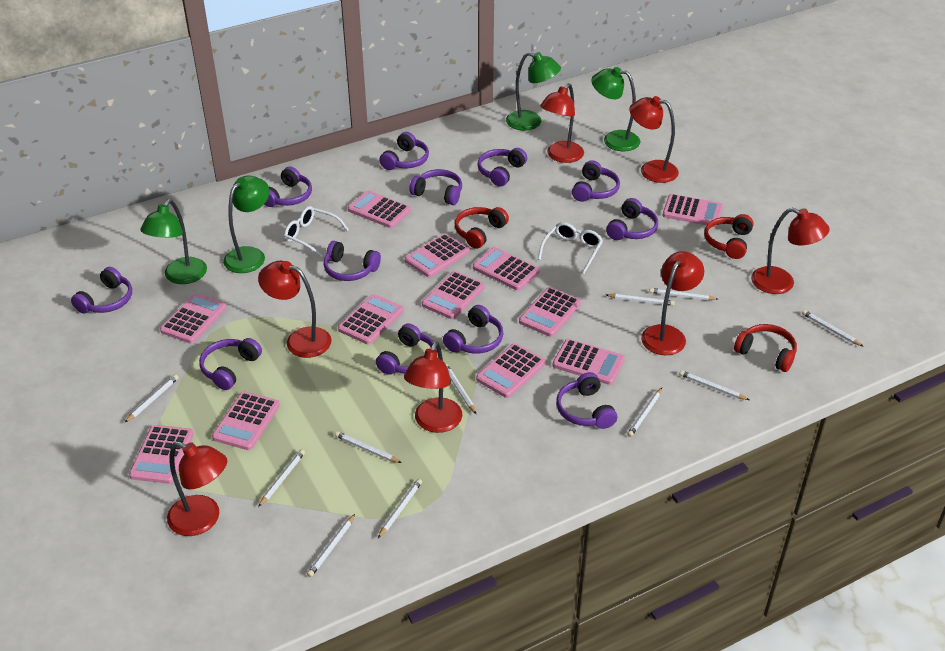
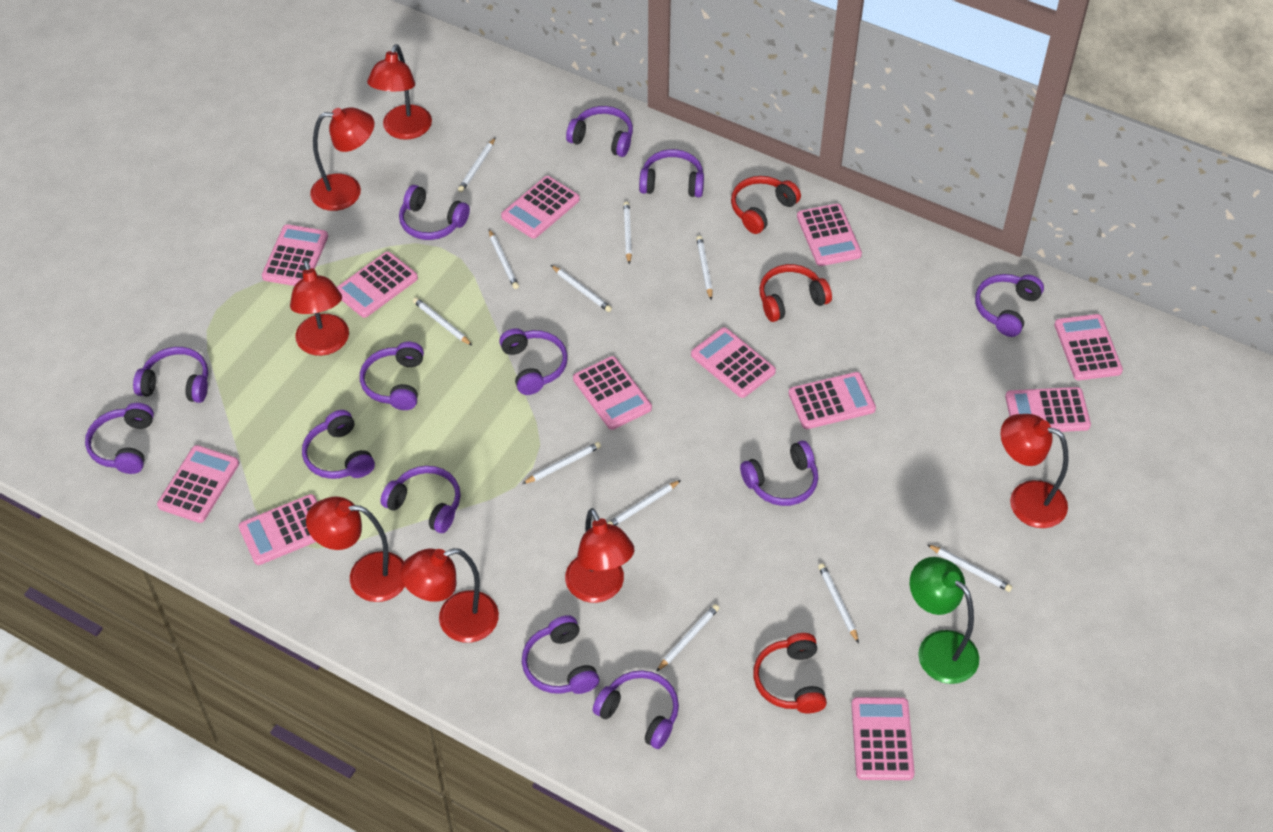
green lamp: [140,199,207,284] [223,176,270,273] [506,52,561,130] [592,67,640,151] = 4 -> [910,557,979,684] = 1
purple headphones: [71,267,132,314] [199,338,262,390] [264,167,312,207] [324,241,381,281] [376,324,436,375] [379,132,429,170] [409,169,462,205] [443,305,503,354] [477,148,527,187] [556,372,617,429] [572,160,620,202] [606,198,658,240] = 12 -> [85,403,154,474] [133,347,208,403] [302,410,375,479] [360,342,424,410] [380,466,461,533] [399,185,470,240] [499,328,568,395] [522,615,599,694] [566,106,633,157] [593,670,679,749] [639,149,704,197] [740,441,818,506] [975,274,1044,337] = 13
white glasses: [284,206,349,258] [538,222,603,274] = 2 -> none = 0

